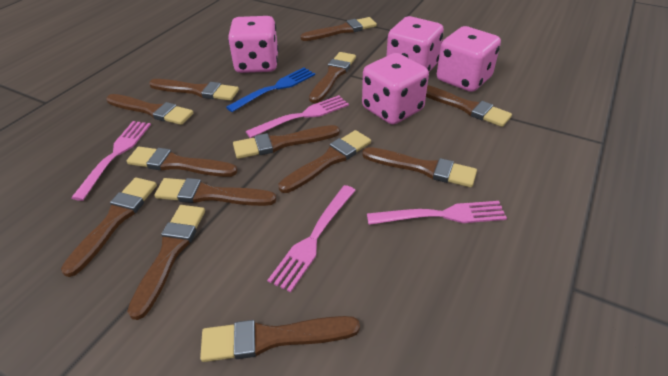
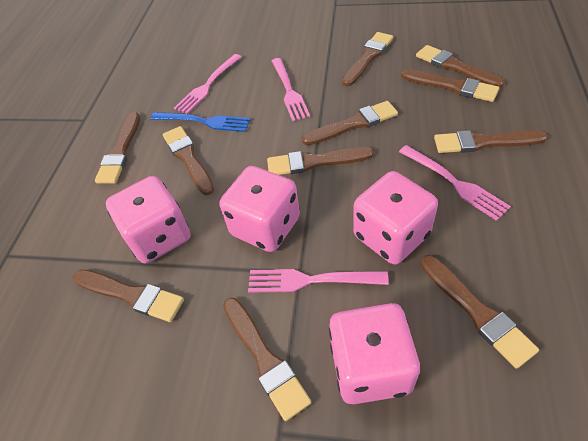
brown brush: [61,177,157,277] [106,94,194,125] [127,147,238,177] [127,205,205,320] [149,79,239,101] [154,178,277,206] [200,316,360,362] [233,125,340,159] [279,130,371,193] [300,17,377,41] [309,52,356,103] [362,147,477,187] [426,85,512,127] = 13 -> [73,269,184,322] [95,112,140,183] [163,126,214,195] [223,298,312,421] [267,147,374,175] [302,101,398,145] [342,32,393,86] [401,69,499,102] [416,45,505,88] [421,255,539,369] [434,130,548,153] = 11

